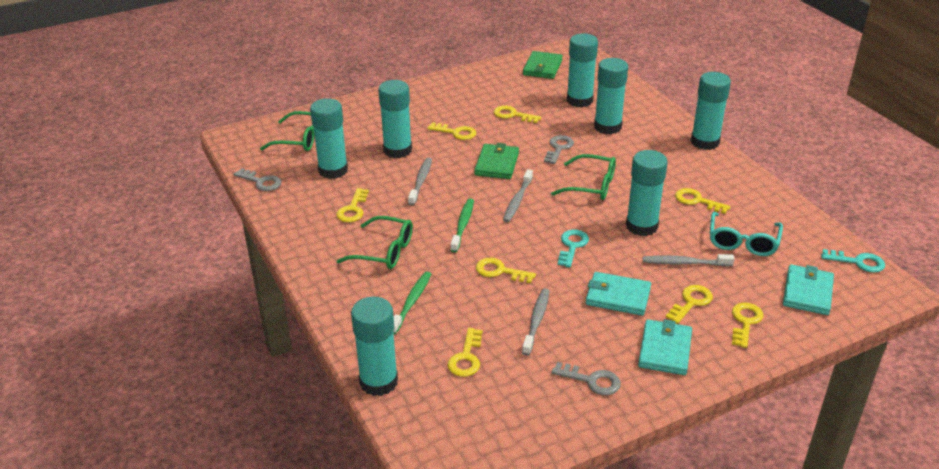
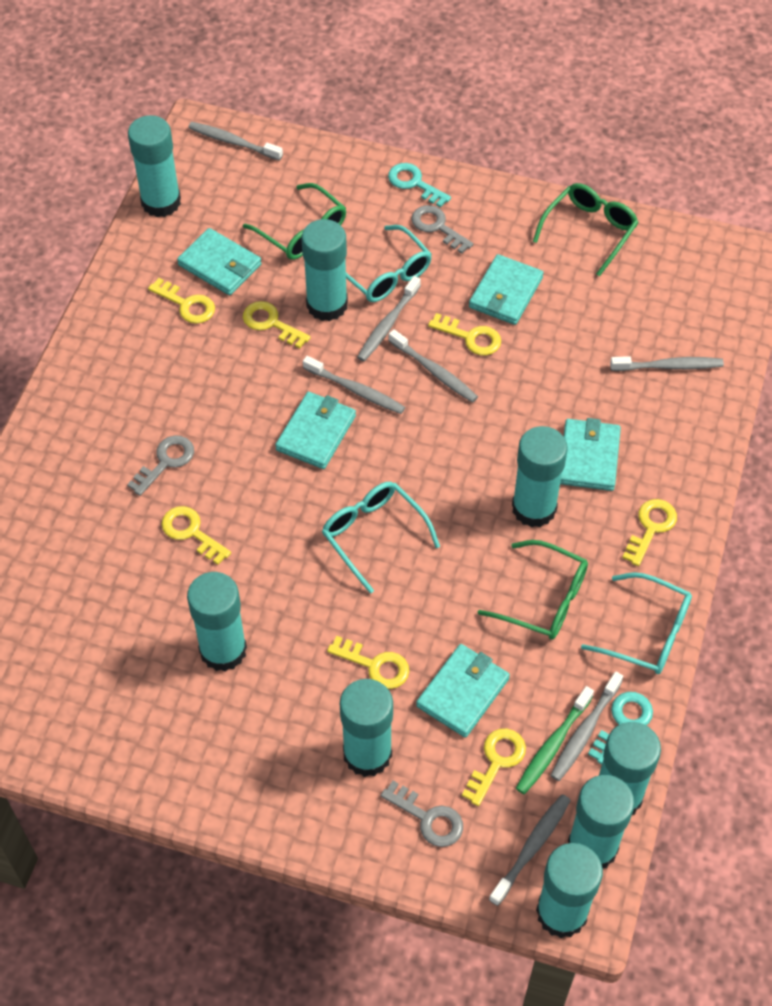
green toothbrush: [393,271,431,334] [451,199,474,252] = 2 -> [516,686,594,794] = 1
green wallet: [474,143,519,179] [523,51,563,79] = 2 -> none = 0
grey toothbrush: [408,158,432,206] [503,169,533,222] [522,288,550,355] [643,254,735,266] = 4 -> [188,122,283,161] [303,356,405,414] [357,276,421,361] [388,329,478,403] [489,794,571,906] [550,672,623,781] [610,356,724,371] = 7
turquoise glasses: [710,212,783,256] = 1 -> [322,482,440,594] [346,225,432,302] [581,572,692,674] = 3
turquoise glue stick: [310,98,348,179] [351,297,398,396] [378,80,412,158] [567,33,598,107] [594,58,628,134] [626,150,668,236] [691,72,731,150] = 7 -> [128,115,181,217] [187,572,247,671] [302,219,348,321] [340,679,393,777] [512,426,568,528] [536,843,603,938] [568,775,635,868] [599,722,661,815] = 8
turquoise wallet: [586,272,651,316] [638,319,692,375] [783,264,834,315] = 3 -> [177,228,262,295] [275,392,356,469] [416,644,510,738] [469,254,544,325] [560,418,621,491] = 5
yellow key: [336,188,369,222] [427,122,476,140] [448,328,482,377] [476,258,536,283] [494,105,541,123] [666,285,713,324] [675,188,731,214] [732,303,763,348] = 8 -> [148,278,215,324] [162,506,231,565] [243,301,311,349] [327,636,409,689] [428,313,501,356] [462,729,526,806] [622,499,677,566] = 7

